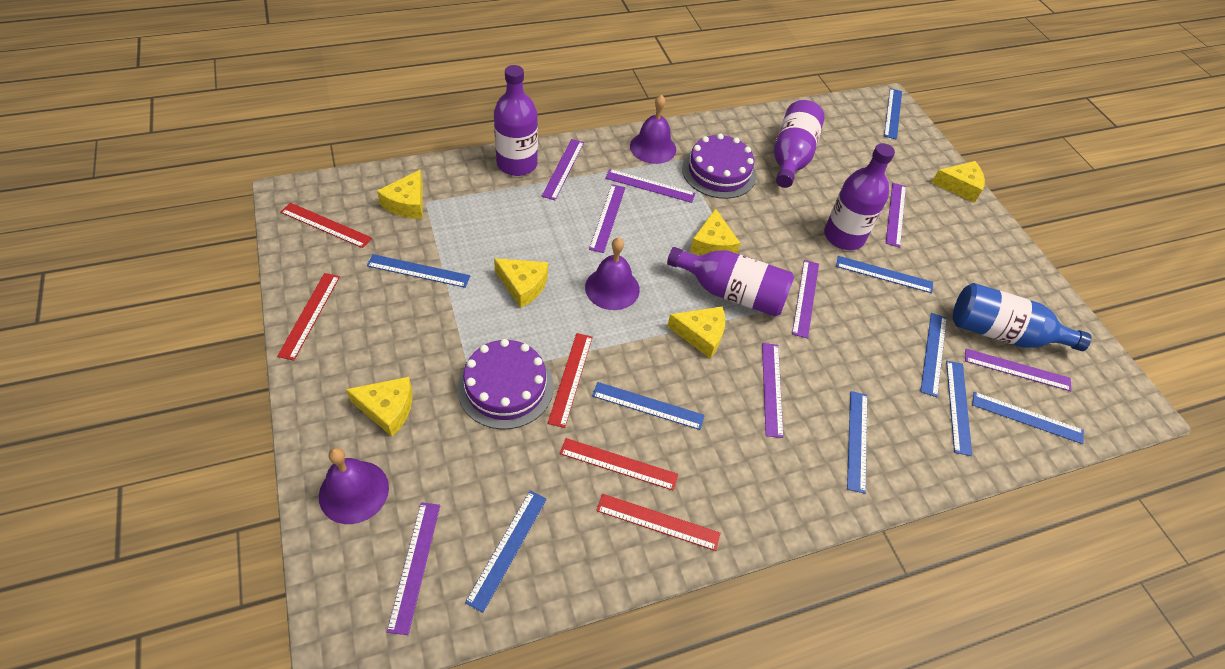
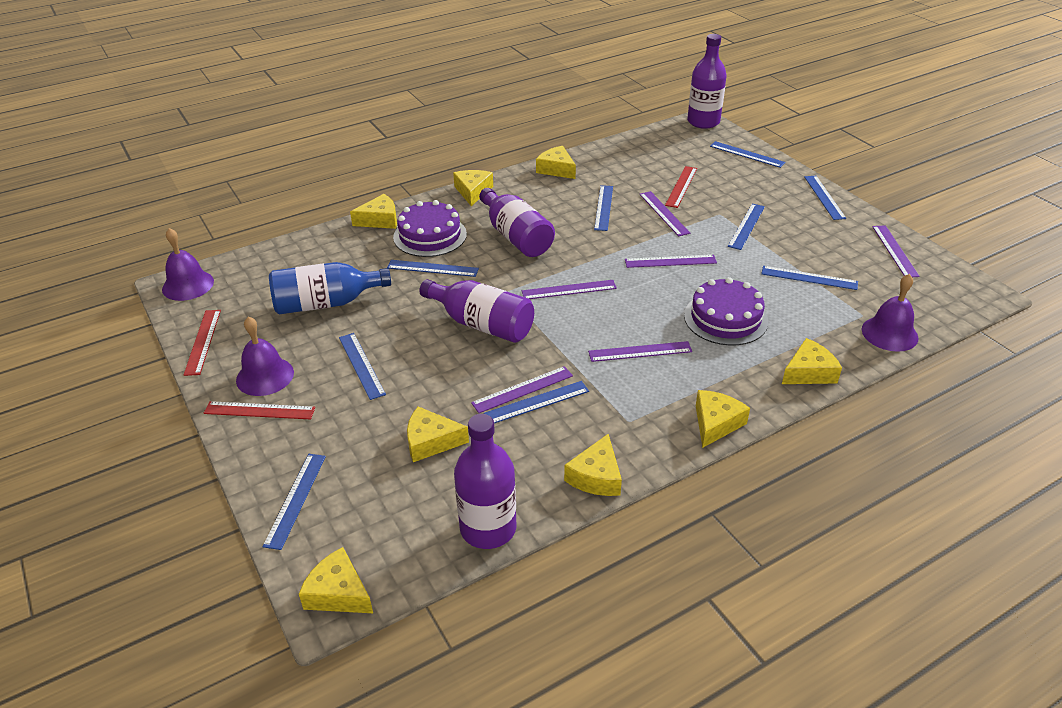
purple ruler: [387,502,440,635] [541,139,584,200] [589,184,625,253] [605,169,696,203] [762,343,784,438] [792,260,819,339] [886,183,906,247] [965,349,1071,391] = 8 -> [471,366,573,413] [522,280,617,299] [588,341,692,362] [625,255,717,268] [640,191,690,236] [872,225,920,277] = 6
red ruler: [277,273,340,361] [280,203,372,248] [548,333,593,428] [560,438,678,491] [596,494,720,551] = 5 -> [184,310,221,376] [204,401,315,420] [665,166,697,208] = 3
yellow cheese: [346,377,413,437] [377,170,423,219] [494,258,548,308] [667,306,725,358] [690,209,740,255] [931,161,985,203] = 6 -> [299,547,373,613] [350,194,397,229] [407,407,469,462] [453,170,493,206] [536,146,576,179] [564,434,622,496] [696,390,750,448] [782,338,842,384] = 8

